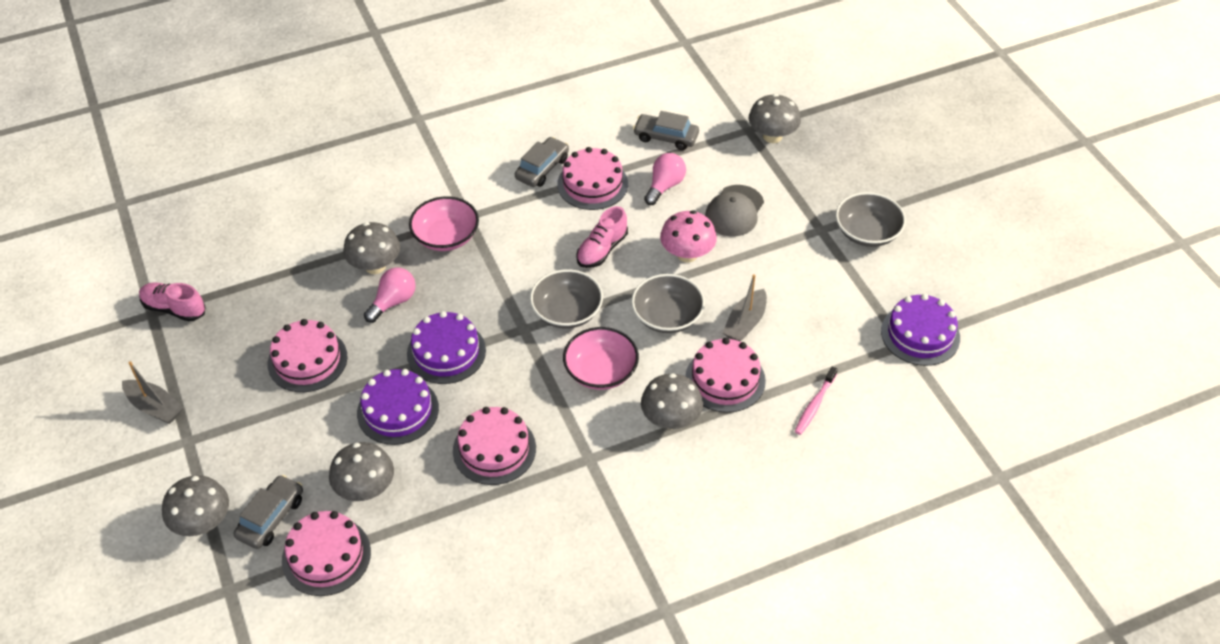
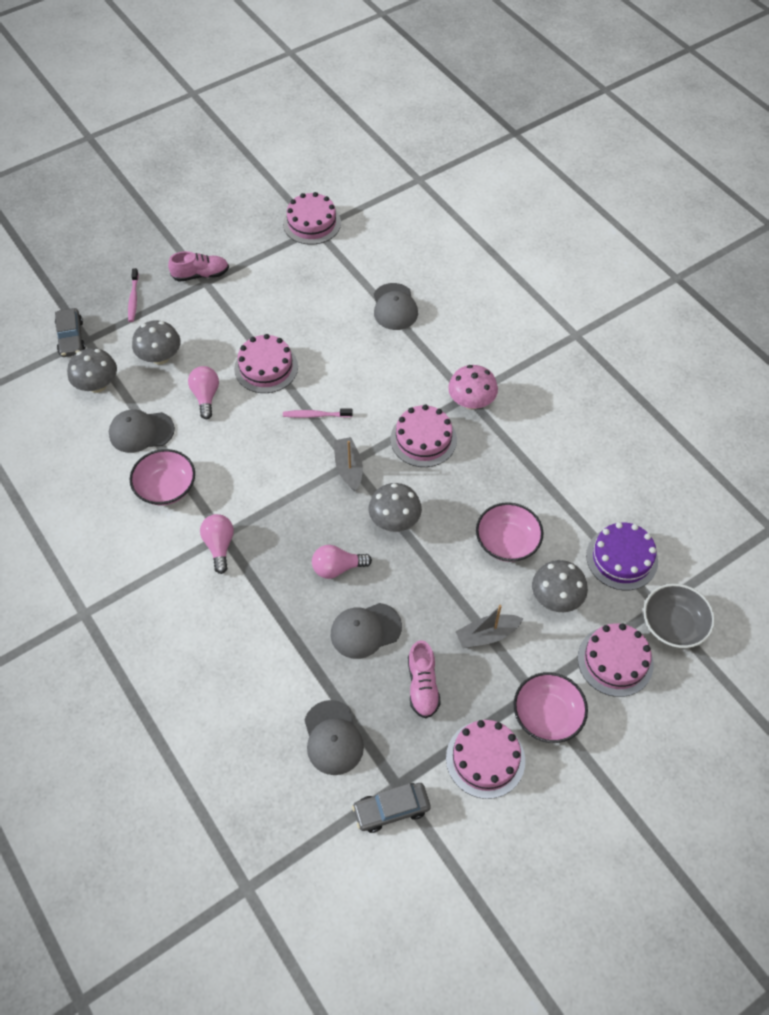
grey bowl: [530,269,603,329] [631,274,705,333] [836,192,906,247] = 3 -> [643,584,715,648] = 1
grey cap: [705,185,764,237] = 1 -> [109,410,175,453] [304,700,364,775] [331,603,402,659] [374,283,418,330] = 4
grey car: [234,475,303,549] [515,137,569,187] [633,111,699,150] = 3 -> [55,308,86,357] [352,783,431,833] = 2
grey mushroom: [162,475,229,536] [329,442,394,501] [343,222,400,274] [641,373,703,429] [749,94,801,143] = 5 -> [67,348,117,393] [132,320,181,365] [369,483,422,532] [532,560,588,612] = 4
pink bowl: [409,196,479,251] [563,327,639,390] = 2 -> [130,449,195,505] [476,502,543,562] [514,672,588,743] = 3
pink light bulb: [364,268,416,323] [644,153,686,205] = 2 -> [188,366,219,419] [200,514,234,574] [312,545,372,579] = 3
pink toothbrush: [795,366,838,435] = 1 -> [128,268,139,322] [283,408,353,418] = 2
purple cake: [357,369,439,445] [407,311,486,384] [881,294,960,366] = 3 -> [586,522,658,590] = 1

